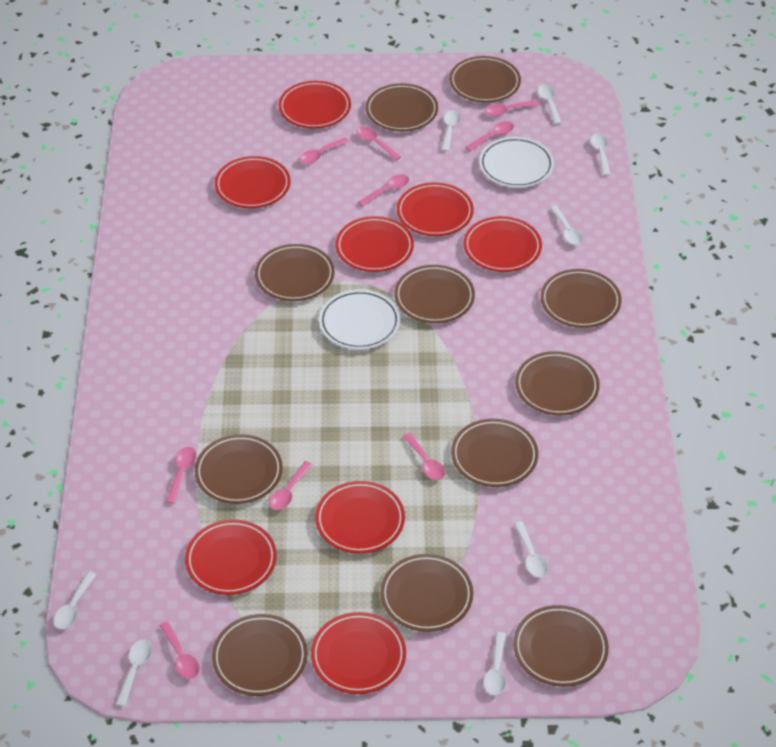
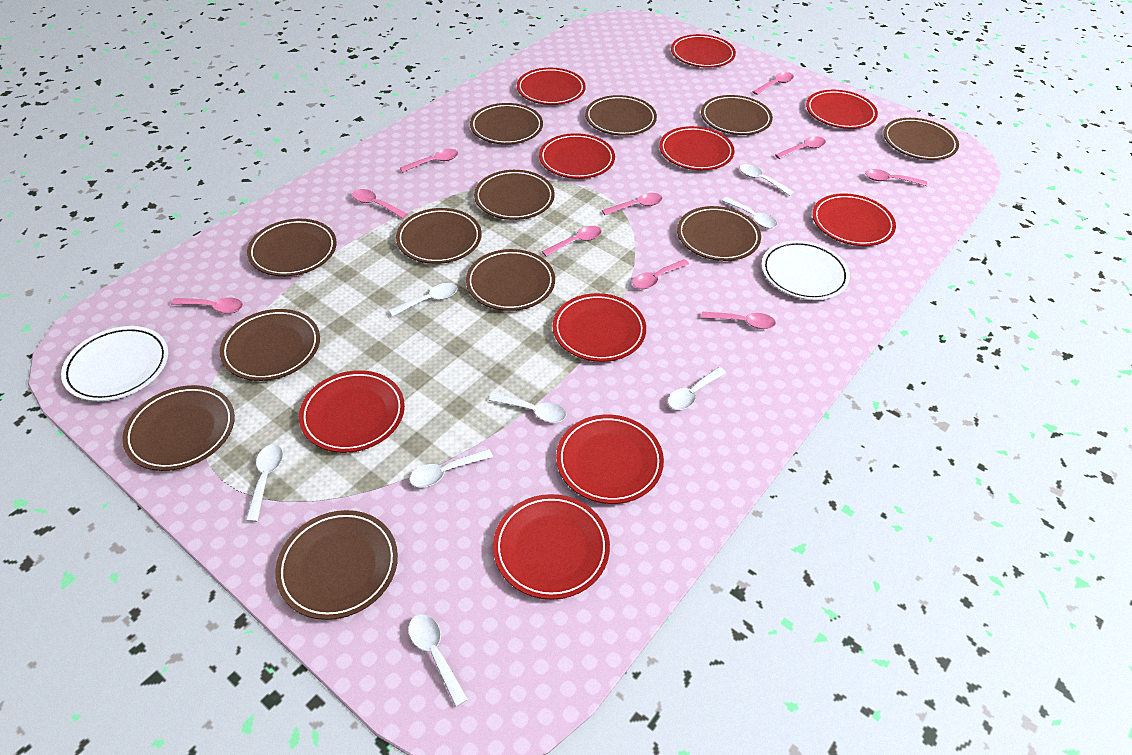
brown plate: [195,434,283,504] [212,614,307,696] [255,244,335,301] [366,83,438,131] [380,554,473,632] [394,265,475,323] [449,56,521,103] [451,419,538,487] [513,605,609,687] [515,351,600,415] [541,269,621,328] = 11 -> [122,385,235,471] [220,309,320,381] [247,219,337,276] [275,510,398,620] [396,208,482,264] [466,249,555,311] [470,103,543,145] [474,170,555,220] [585,95,657,136] [677,206,761,261] [701,95,773,135] [883,118,959,160] = 12
pink spoon: [159,621,199,679] [166,447,196,504] [269,461,313,510] [299,137,350,164] [357,126,401,160] [358,174,409,206] [402,433,445,480] [465,121,514,151] [485,100,540,116] = 9 -> [171,297,243,314] [352,189,407,219] [400,149,458,172] [542,226,602,257] [602,193,662,215] [632,259,689,289] [701,312,776,329] [752,72,794,95] [775,136,826,159] [865,169,927,186] = 10
red plate: [185,520,277,595] [215,156,290,208] [278,81,351,129] [311,612,406,694] [315,481,405,554] [336,216,414,272] [397,182,474,236] [464,216,542,272] = 8 -> [299,370,405,453] [493,494,610,600] [517,68,586,105] [539,133,615,179] [553,293,646,362] [556,415,664,504] [659,126,735,170] [671,34,736,68] [806,90,878,129] [812,193,896,246] = 10

